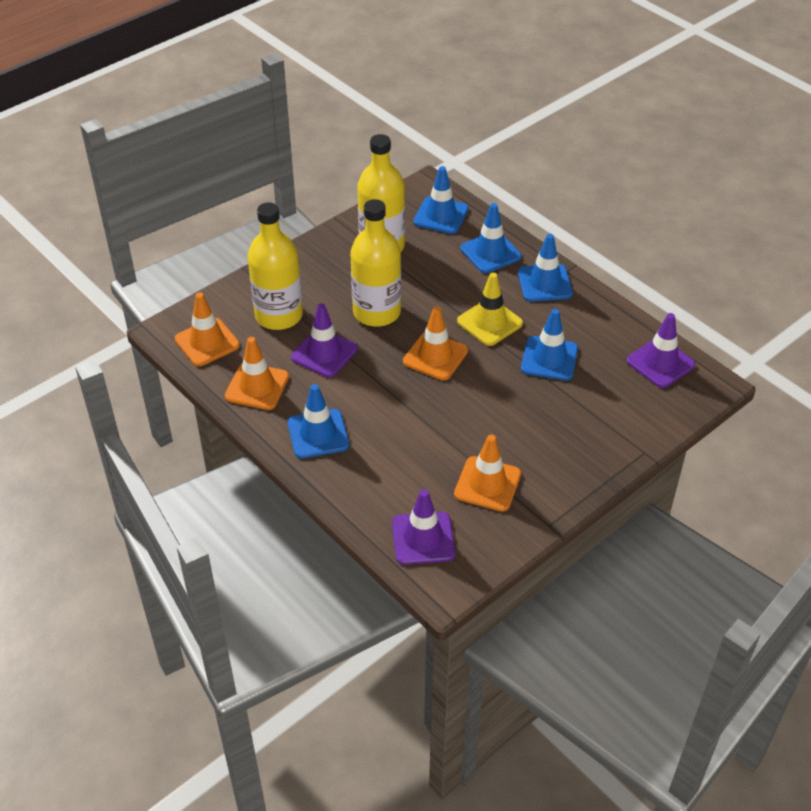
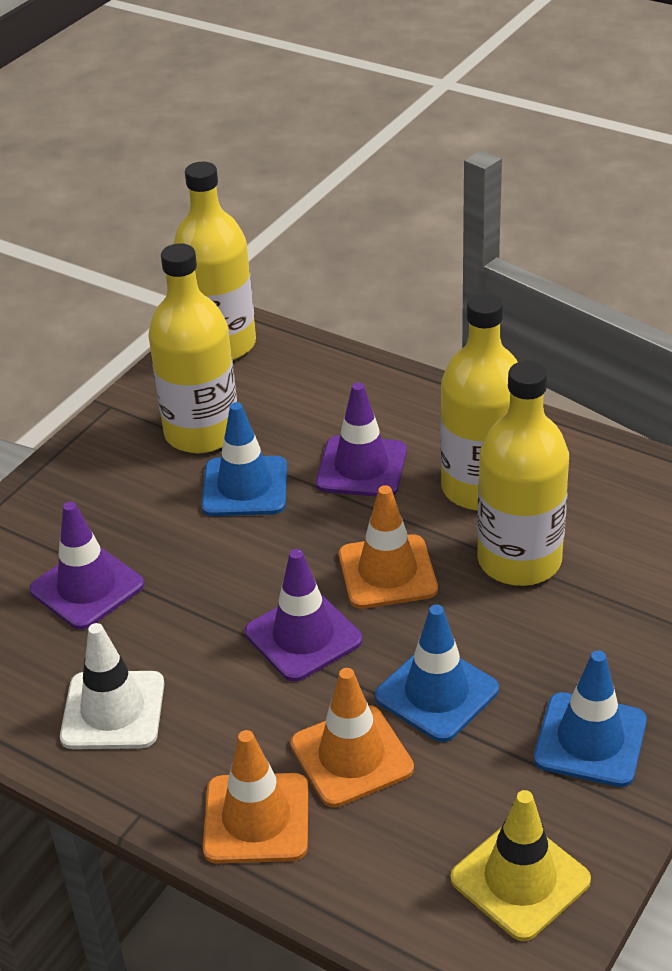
blue traffic cone: [288,384,349,459] [413,166,469,234] [460,203,521,273] [518,234,573,302] [521,309,578,380] = 5 -> [202,402,287,516] [375,605,499,742] [534,651,647,787] = 3
orange traffic cone: [175,292,240,366] [225,337,289,410] [403,306,468,380] [454,435,521,512] = 4 -> [203,730,308,863] [291,668,414,807] [339,485,438,609] = 3
white traffic cone: none = 0 -> [60,623,164,749] = 1
yellow bottle: [247,203,303,330] [350,199,401,327] [357,134,405,251] = 3 -> [149,243,237,453] [174,162,256,360] [440,293,518,511] [477,361,569,586] = 4

